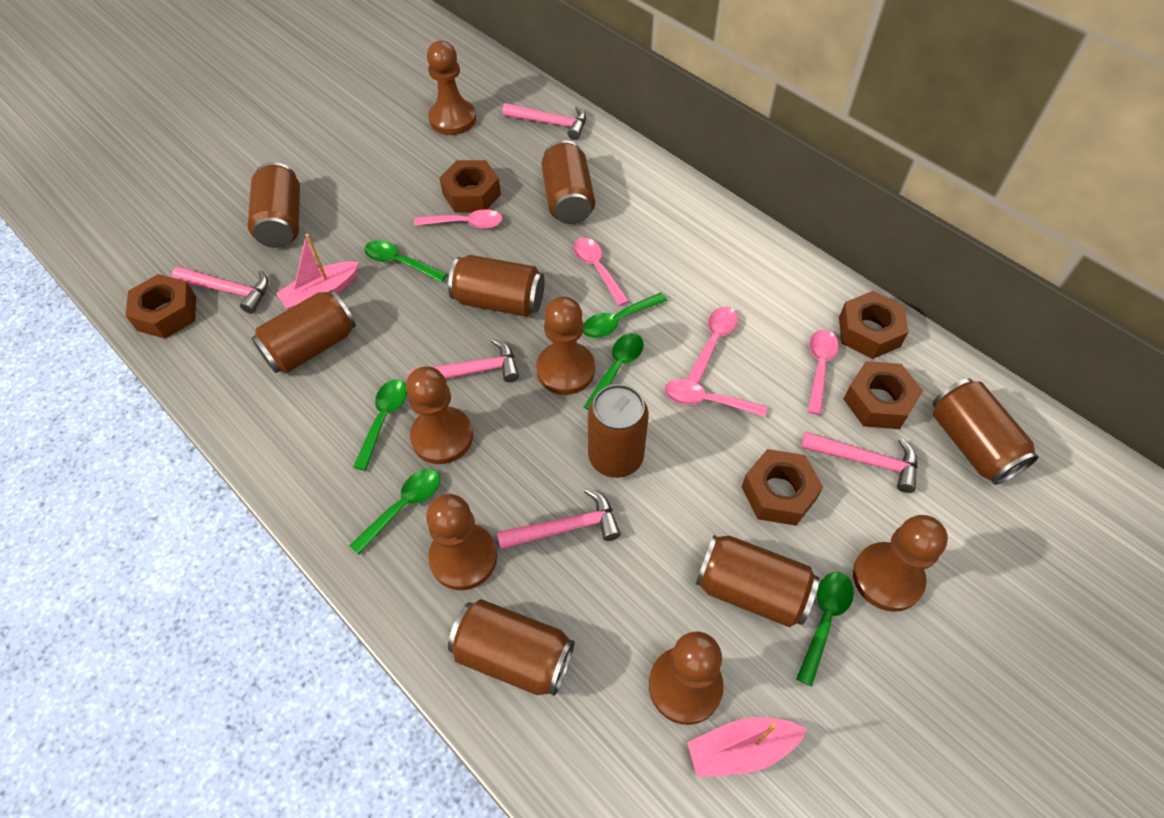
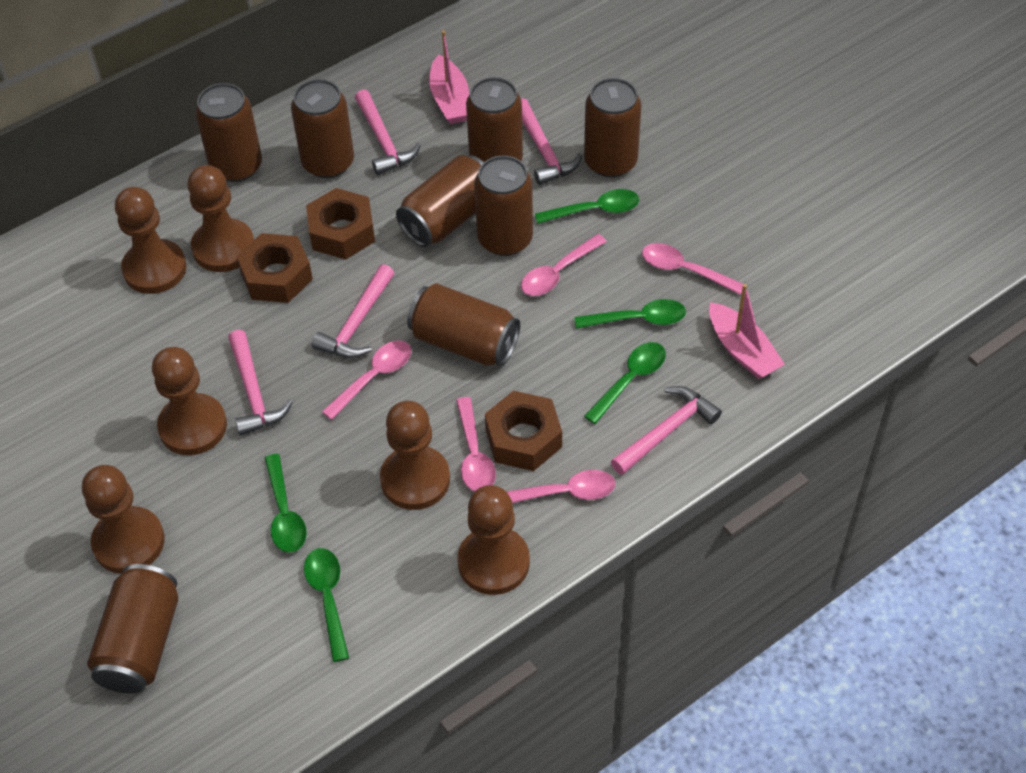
brown nut: [125,274,196,339] [439,160,501,213] [742,449,823,526] [839,291,908,359] [843,361,923,429] = 5 -> [237,233,313,303] [306,188,375,260] [485,391,562,471] = 3
green spoon: [349,469,440,555] [353,379,407,471] [364,240,447,282] [583,292,667,338] [584,333,644,410] [796,572,854,686] = 6 -> [265,454,307,553] [304,548,349,662] [535,189,639,224] [574,299,686,329] [584,342,666,424] = 5

